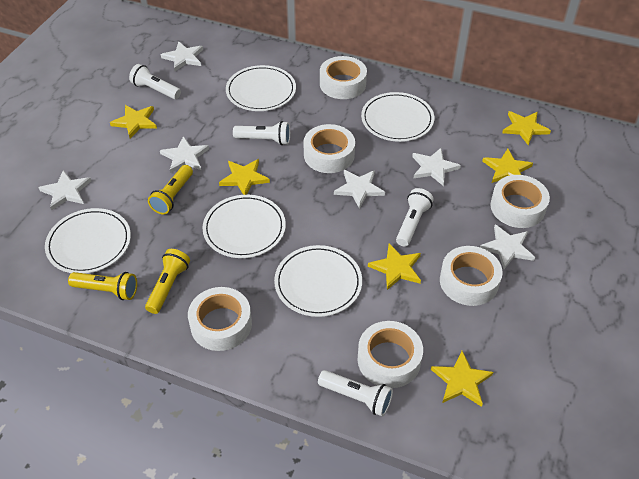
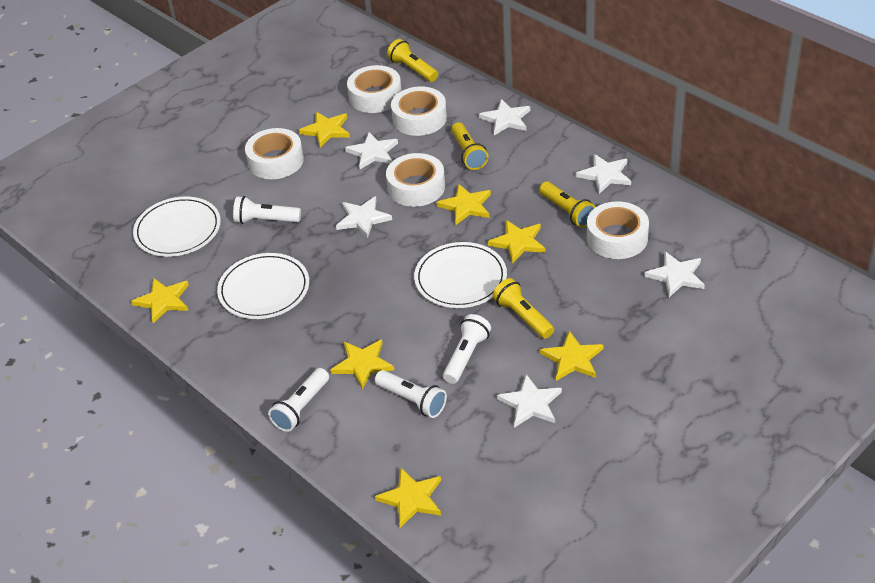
white plate: [45,208,131,274] [202,195,286,258] [226,65,296,111] [274,245,362,317] [361,92,434,142] = 5 -> [133,197,221,257] [217,253,309,319] [414,242,507,308] = 3
white tape: [188,287,252,351] [303,124,355,173] [320,56,367,99] [358,321,423,388] [440,246,503,306] [490,175,550,228] = 6 -> [245,128,304,179] [347,65,402,113] [386,153,445,207] [391,87,447,136] [587,201,649,259] = 5
yellow flashlight: [68,272,137,300] [145,249,190,314] [148,165,193,214] = 3 -> [387,39,438,82] [451,122,488,170] [493,278,554,339] [539,182,596,228] = 4
yellow star: [110,105,157,138] [219,159,270,195] [368,244,421,290] [431,351,493,407] [482,149,533,183] [502,111,551,146] = 6 -> [131,278,189,323] [299,112,350,147] [331,339,394,389] [375,468,441,528] [436,184,491,225] [488,220,545,264] [540,331,604,381] = 7

